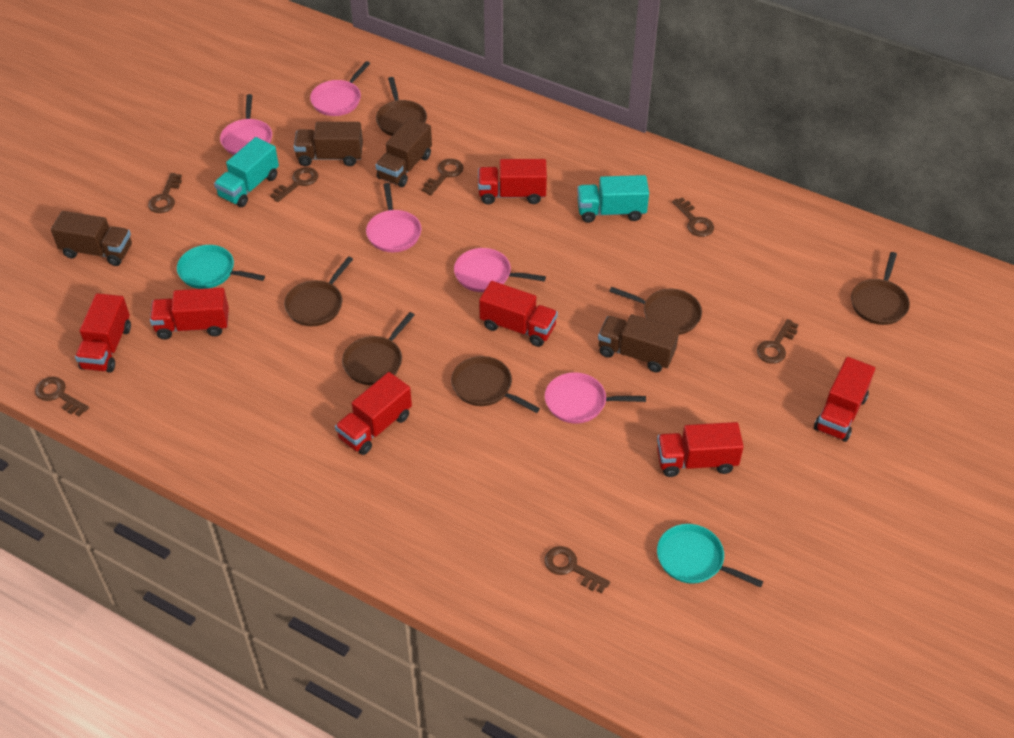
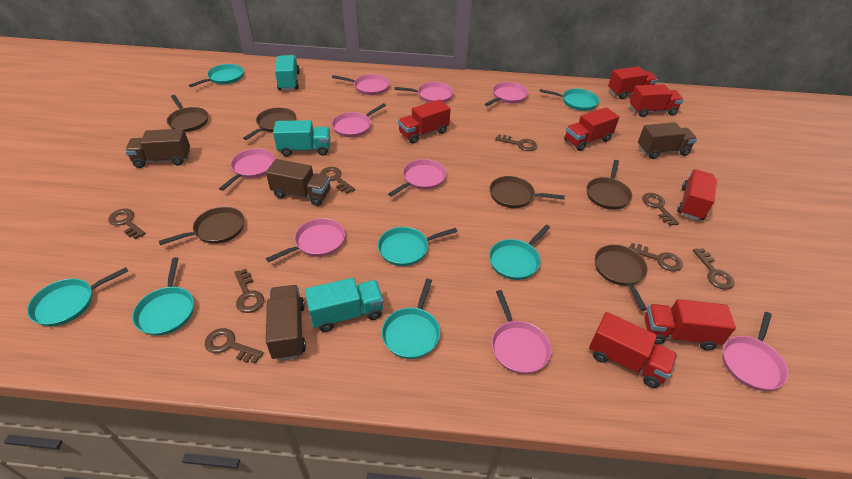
brown key: [35,377,89,416] [148,173,182,213] [270,167,318,202] [422,159,464,195] [544,546,610,593] [672,197,714,237] [757,319,799,364] = 7 -> [108,209,146,239] [205,328,264,364] [234,269,264,313] [320,167,355,194] [495,134,537,151] [629,243,683,272] [642,193,679,226] [693,248,734,290] = 8
pink pan: [220,94,272,155] [310,61,370,116] [366,183,421,252] [454,248,546,292] [545,372,646,423] = 5 -> [219,149,275,191] [266,218,345,262] [332,74,390,95] [332,103,386,137] [388,159,446,197] [395,82,454,103] [485,82,528,106] [491,290,551,374] [722,312,788,391] = 9
turquoise pan: [177,245,265,289] [657,524,764,588] = 2 -> [27,267,128,326] [132,257,194,336] [189,64,244,87] [378,227,458,266] [381,279,440,359] [489,225,550,280] [540,89,599,111] = 7
turquoise truck: [214,137,279,207] [577,175,649,223] = 2 -> [273,120,330,156] [275,55,300,90] [305,278,384,332] = 3

